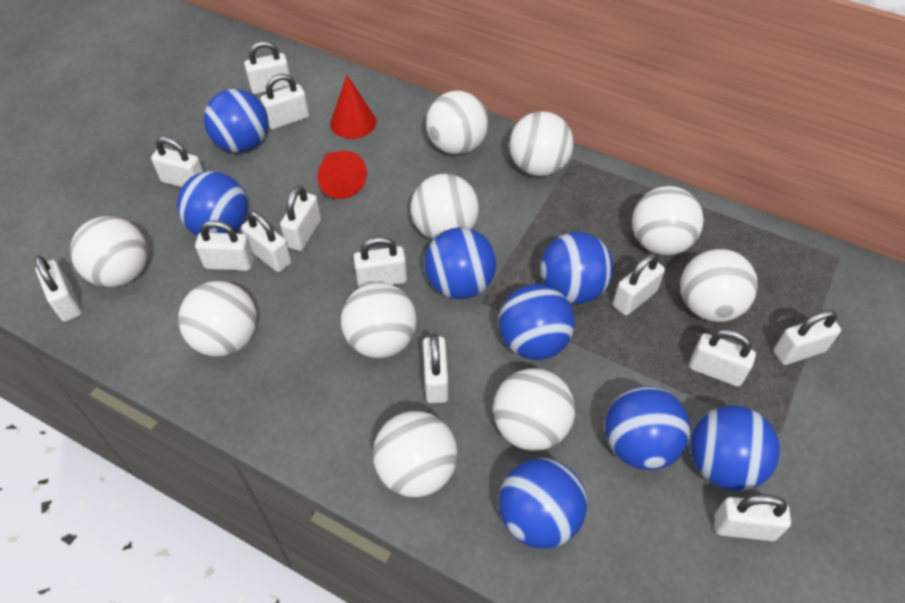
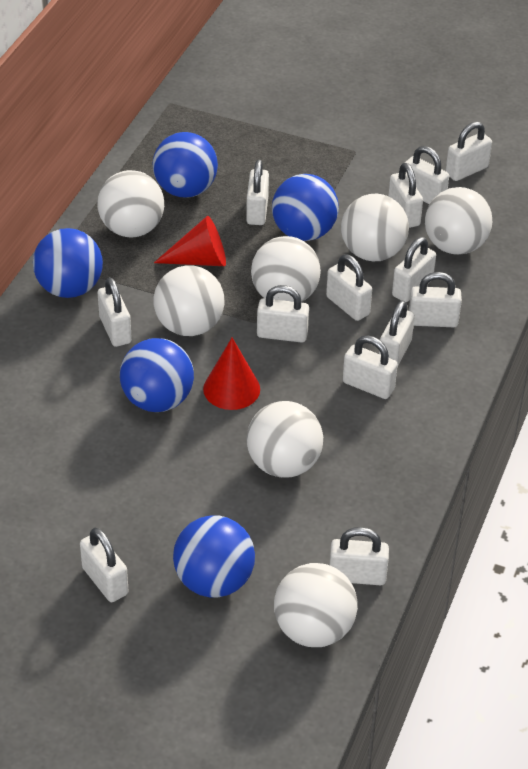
blue ball: [177,171,248,236] [204,89,268,153] [424,227,496,299] [498,458,587,549] [499,284,575,360] [540,232,613,304] [605,386,691,470] [691,405,780,491] = 8 -> [33,228,103,298] [120,338,194,412] [152,132,218,198] [173,515,255,598] [272,174,339,241] = 5
white ball: [70,216,148,287] [178,281,257,357] [341,283,417,358] [373,411,458,497] [411,174,479,240] [426,91,488,154] [493,369,575,451] [509,111,574,176] [632,186,704,255] [680,249,758,322] = 10 -> [97,170,164,237] [154,265,224,336] [247,401,323,478] [251,236,321,302] [274,563,358,647] [341,194,409,261] [425,187,492,255] = 7

